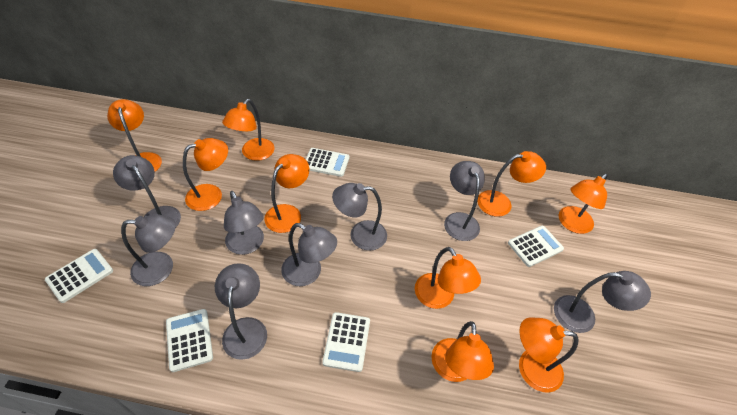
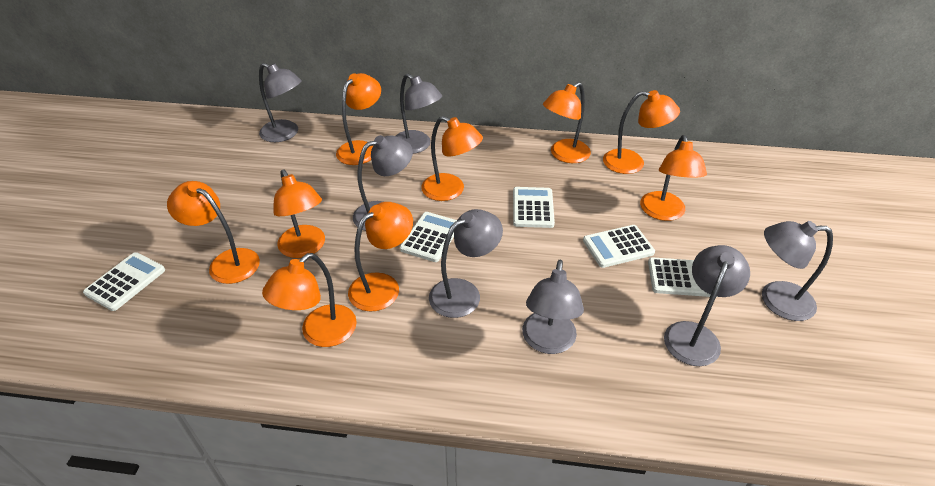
grey lamp: [113,155,181,227] [121,214,176,286] [215,263,267,360] [224,191,264,255] [281,223,337,286] [332,183,387,251] [444,161,485,241] [554,271,651,333] = 8 -> [259,63,302,142] [353,135,413,231] [396,74,442,154] [429,209,503,318] [522,260,584,354] [664,245,750,366] [762,221,833,321] = 7

